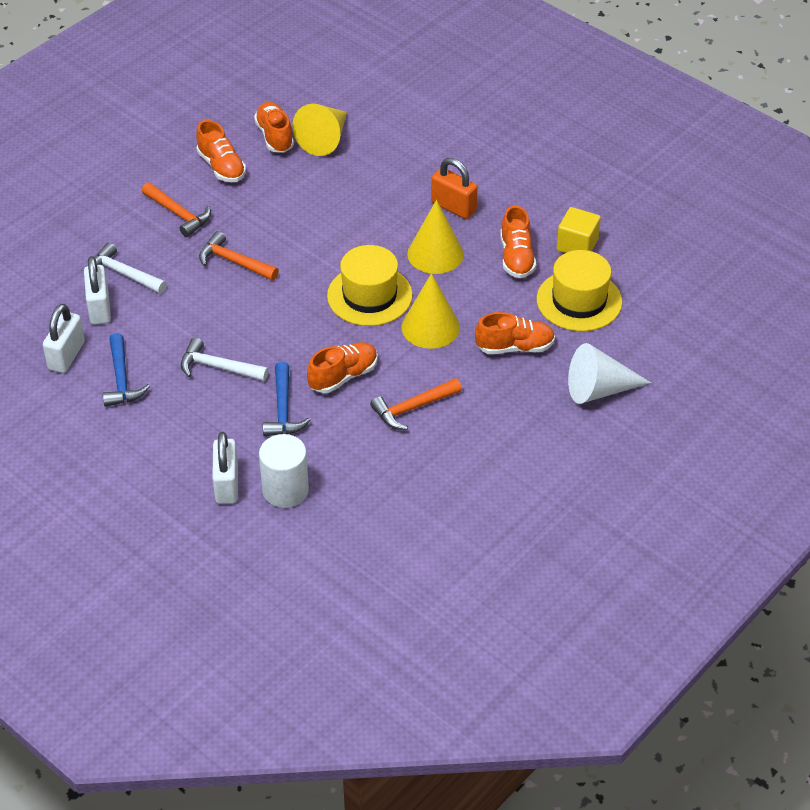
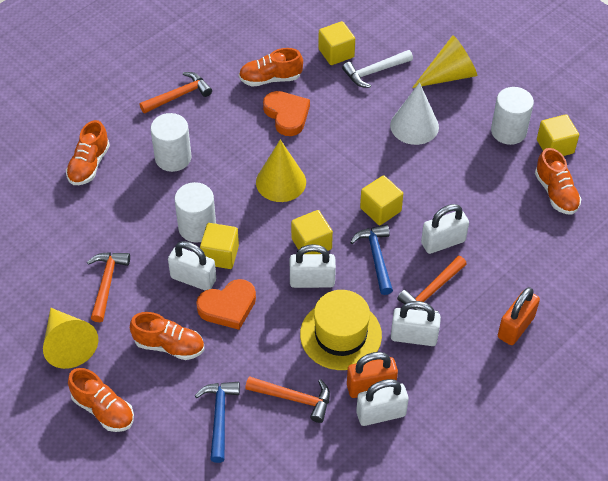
orange hammer: [142,182,211,237] [199,231,279,280] [370,378,462,430] = 3 -> [87,252,130,322] [139,72,212,114] [245,376,330,423] [397,256,467,313] = 4
orange heart: none = 0 -> [196,279,256,330] [263,91,310,136] = 2
orange padlock: [431,158,478,219] = 1 -> [347,352,398,398] [498,287,540,345] = 2
white cylinder: [259,434,309,508] = 1 -> [151,113,191,172] [174,182,216,243] [491,87,534,145] = 3
white hammer: [95,243,167,294] [181,337,269,381] = 2 -> [342,50,413,88] = 1
white padlock: [43,304,85,373] [84,256,111,325] [212,432,238,504] = 3 -> [168,241,216,290] [290,244,336,288] [356,379,409,426] [391,301,441,346] [421,204,469,254] = 5
yellow cube: [557,207,601,253] = 1 -> [200,223,239,269] [291,210,333,254] [318,21,355,65] [360,175,403,225] [537,114,579,156] = 5
yellow hat: [327,245,413,326] [537,250,622,331] = 2 -> [300,290,382,370] = 1

